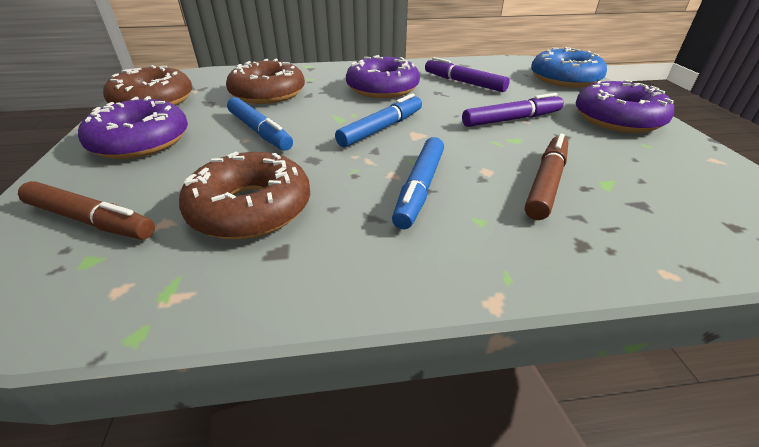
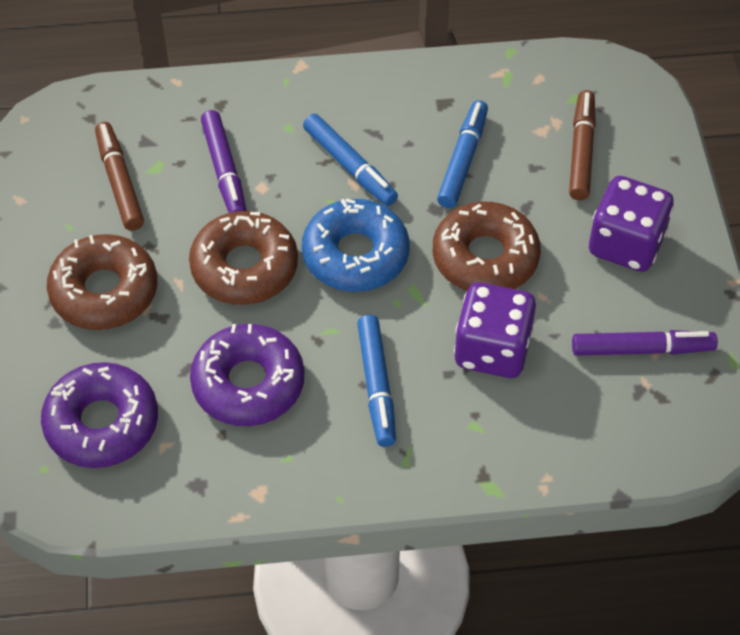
purple dice: none = 0 -> [454,282,536,378] [589,176,674,272] = 2
purple donut: [78,96,188,159] [346,55,420,98] [576,80,674,133] = 3 -> [41,362,158,468] [190,324,304,426] = 2

